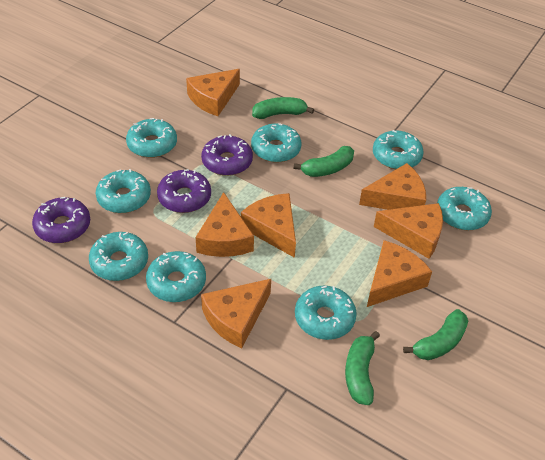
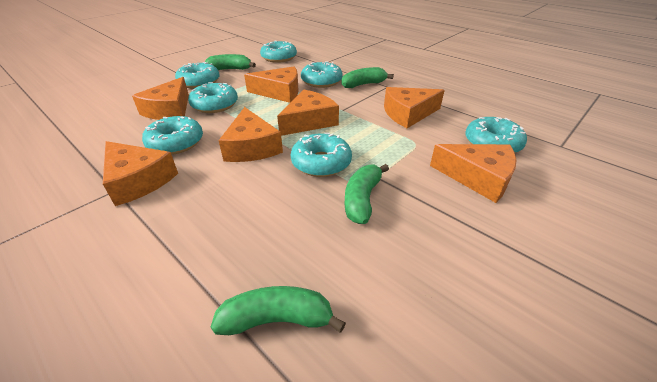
purple donut: [32,197,90,243] [157,169,211,213] [201,134,253,176] = 3 -> none = 0
turquoise donut: [89,232,148,281] [95,169,151,213] [126,118,177,158] [146,251,206,302] [251,123,301,163] [295,286,357,340] [373,130,424,169] [437,187,492,230] = 8 -> [142,116,203,155] [175,62,220,89] [188,82,238,113] [260,41,297,63] [291,133,352,177] [301,62,343,88] [465,117,527,153] = 7

